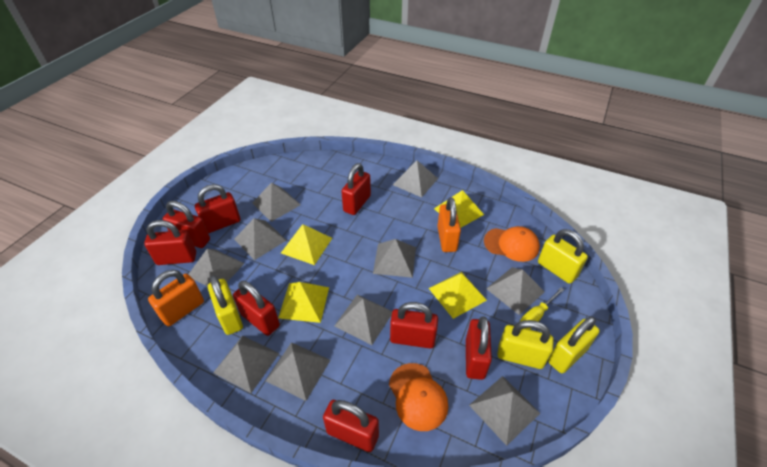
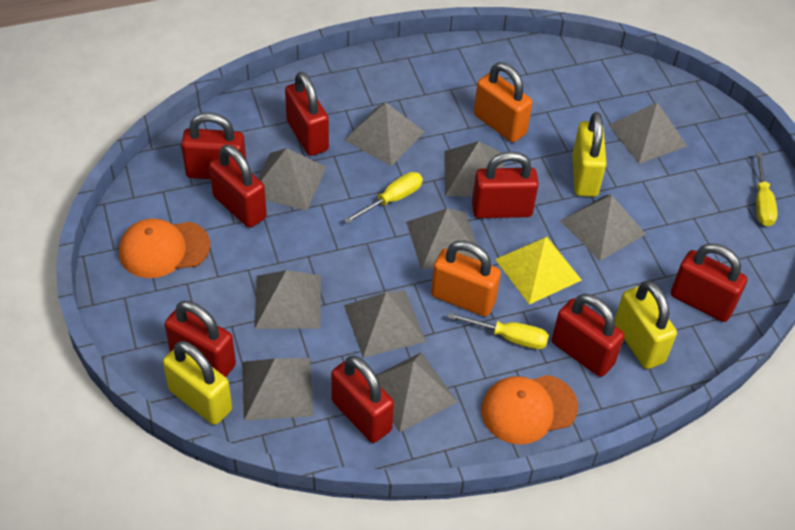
yellow padlock: [208,275,243,335] [497,320,554,369] [538,229,588,284] [548,316,600,373] = 4 -> [163,341,232,425] [572,112,607,197] [615,281,677,369] = 3
yellow pyramid: [278,282,329,323] [281,224,332,265] [429,272,487,319] [434,190,484,228] = 4 -> [495,237,582,305] = 1
yellow screwdriver: [520,288,564,330] = 1 -> [344,172,423,224] [447,312,549,349] [756,152,778,226] = 3

